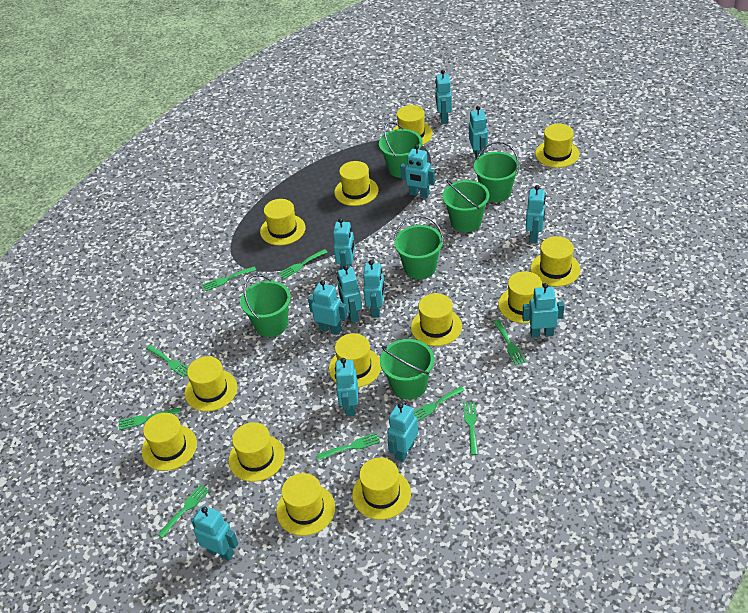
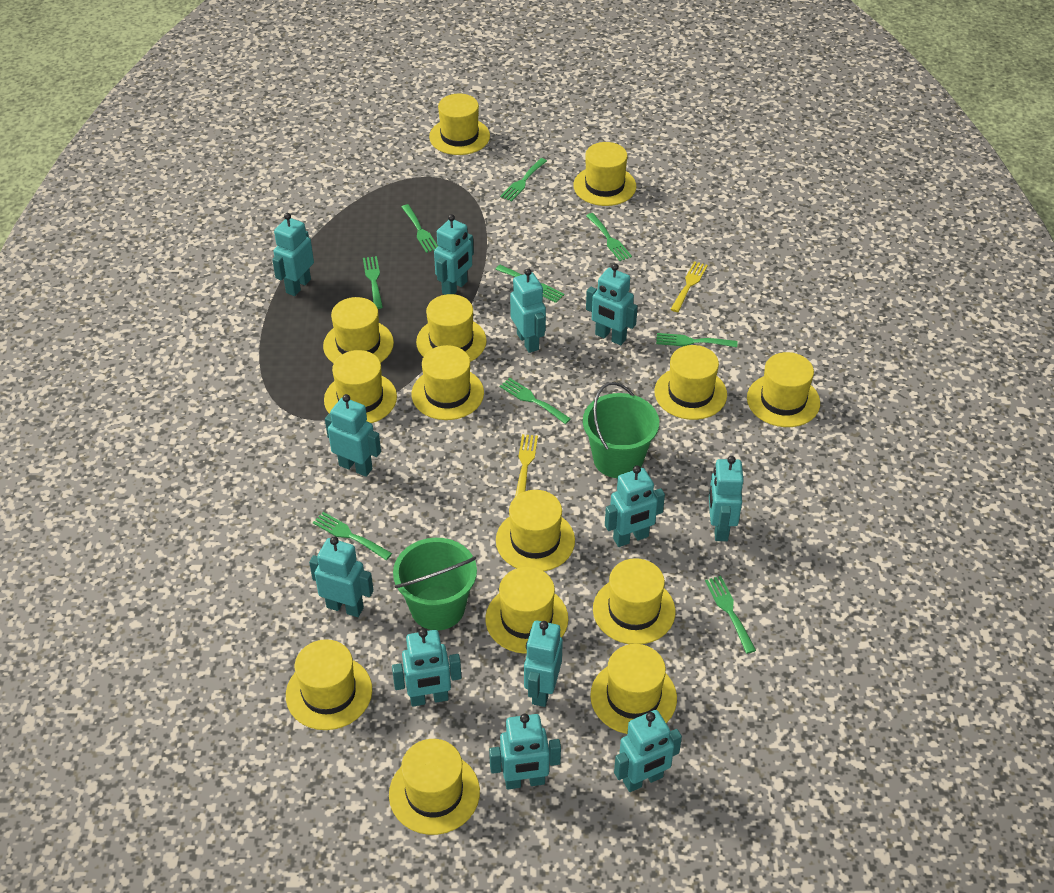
green bucket: [240,274,291,337] [379,122,422,178] [380,339,434,400] [394,215,444,279] [442,180,489,232] [474,141,519,202] = 6 -> [393,538,477,630] [583,382,659,478] = 2
yellow fork: none = 0 -> [515,434,538,497] [670,261,708,312] = 2
yellow hat: [142,413,197,471] [185,356,237,411] [228,422,285,482] [260,199,306,245] [276,473,335,536] [329,333,381,388] [334,161,378,206] [352,458,411,520] [393,105,433,145] [411,293,462,346] [499,271,542,323] [531,236,580,287] [535,124,579,168] = 13 -> [286,639,372,730] [323,297,394,363] [324,350,397,423] [389,739,480,835] [412,345,484,420] [416,294,487,362] [429,94,490,155] [485,567,568,654] [496,490,575,571] [573,142,636,206] [590,644,677,734] [593,558,675,644] [654,345,727,420] [747,352,820,427] = 14

